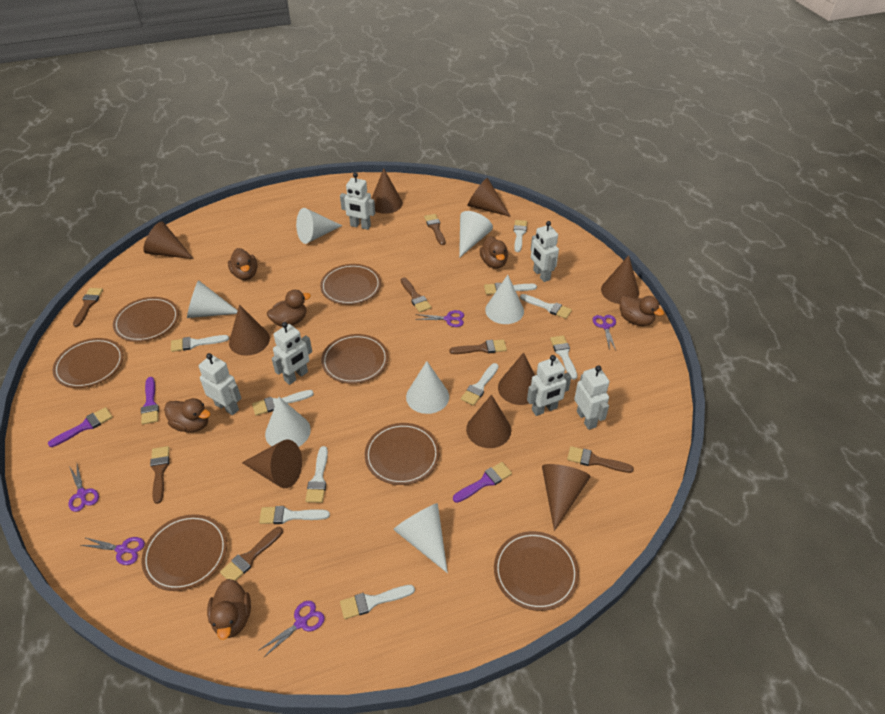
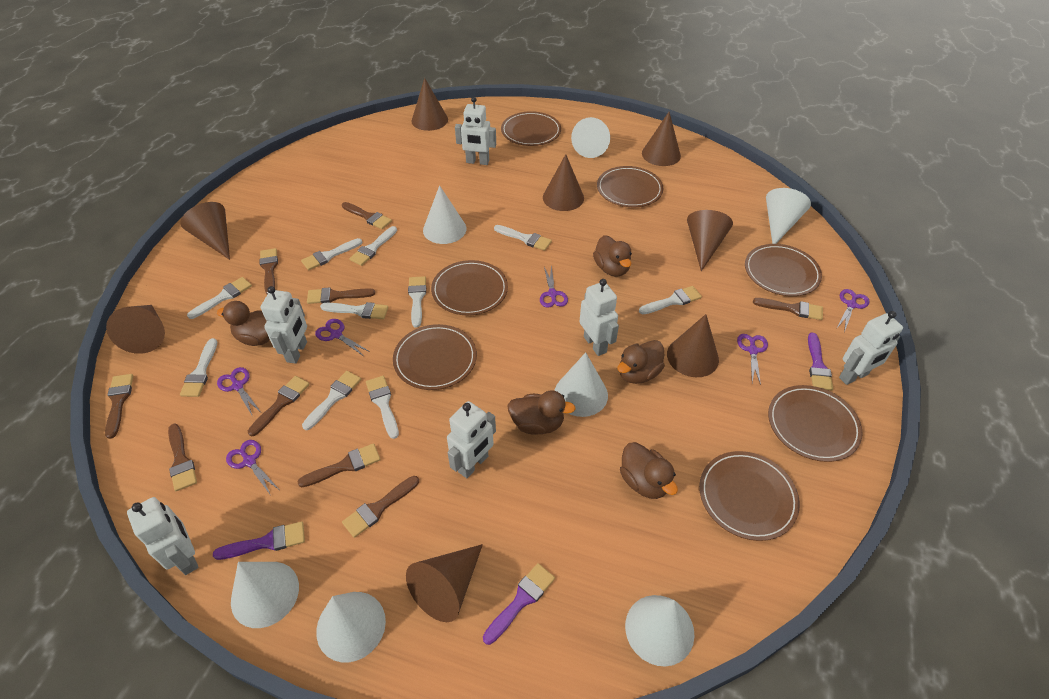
brown brush: [73,288,103,327] [150,446,169,504] [220,527,283,581] [401,277,431,312] [424,214,445,245] [449,339,507,354] [567,446,634,473] = 7 -> [105,374,133,439] [168,423,197,491] [248,376,310,436] [260,248,278,294] [298,443,381,487] [307,287,375,304] [342,202,392,229] [342,476,419,538] [753,298,823,320] = 9
brown cone: [143,221,194,259] [229,304,270,356] [242,440,302,488] [371,168,403,214] [466,394,511,448] [468,178,511,217] [498,352,535,405] [542,464,591,531] [601,255,639,304] = 9 -> [106,305,165,354] [180,202,230,260] [406,544,483,622] [411,78,448,131] [543,154,584,211] [642,112,681,166] [667,314,719,377] [687,210,733,271] = 8
brown duck: [164,398,210,432] [207,579,251,640] [228,248,258,280] [267,290,311,327] [480,236,508,269] [620,295,664,326] = 6 -> [217,301,270,346] [507,390,576,435] [593,235,632,277] [617,340,665,384] [620,442,678,499] = 5
purple scissors: [68,464,99,512] [81,537,145,565] [258,601,325,658] [415,310,464,327] [593,315,616,351] = 5 -> [217,367,261,417] [226,440,278,494] [315,319,370,356] [540,266,568,308] [737,334,768,385] [837,289,870,332] = 6

